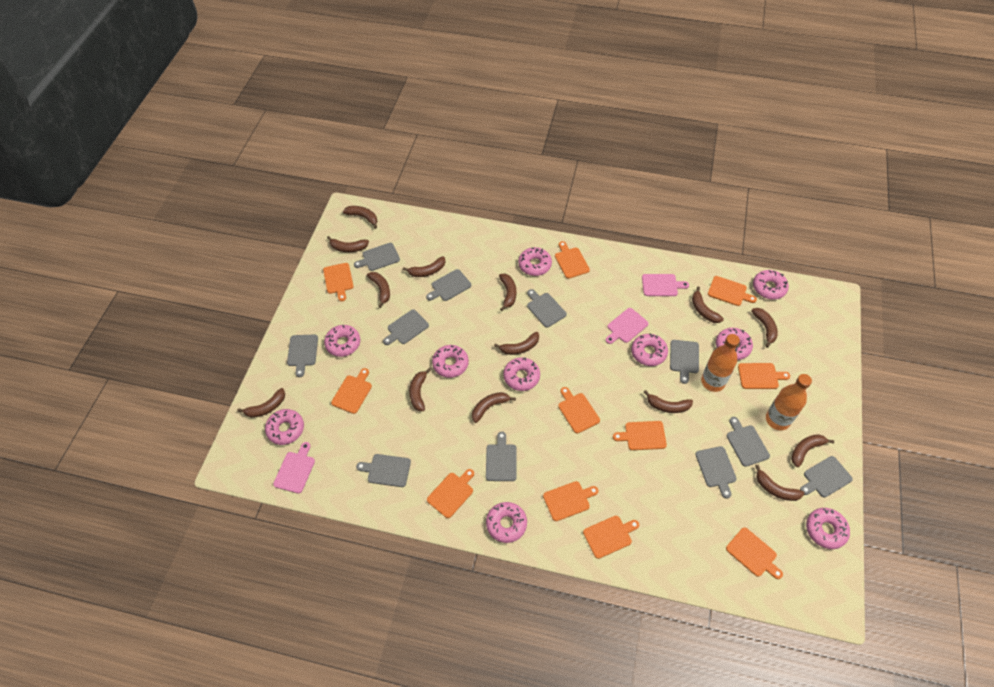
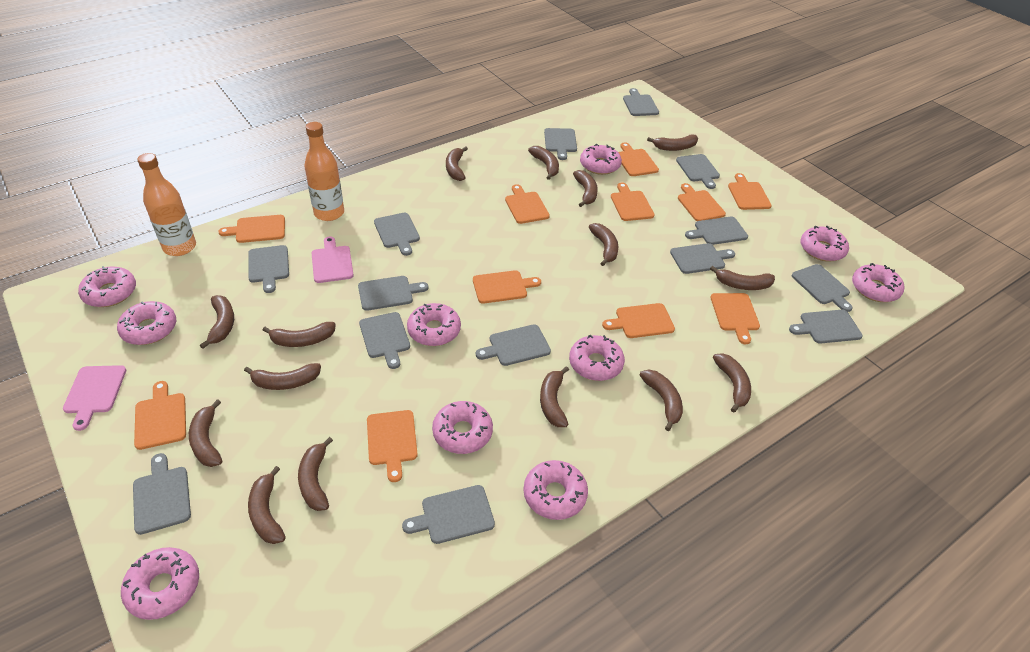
brown banana: [237,388,285,418] [327,236,369,252] [343,206,377,229] [367,272,390,308] [403,256,446,277] [409,368,431,411] [472,392,516,423] [494,332,539,355] [499,274,516,311] [644,390,693,413] [692,287,724,323] [751,308,778,348] [755,465,804,501] [791,434,834,467] = 14 -> [189,399,222,467] [200,295,234,349] [244,363,321,390] [248,466,286,544] [263,322,336,347] [298,437,333,511] [446,147,468,181] [528,146,559,180] [540,366,569,427] [573,170,598,207] [589,223,618,266] [640,370,683,431] [647,134,698,151] [710,266,775,290] [713,353,751,413] = 15
grey cutting board: [287,334,318,377] [354,243,400,271] [356,454,411,487] [383,309,429,345] [426,269,471,301] [486,432,517,481] [527,289,567,327] [670,340,699,384] [695,446,737,499] [727,417,770,467] [800,456,853,497] = 11 -> [133,453,191,535] [248,245,289,293] [358,276,428,311] [359,312,410,369] [374,213,420,256] [402,485,495,544] [476,324,551,366] [544,128,577,160] [623,88,659,116] [670,243,735,274] [676,154,720,189] [685,217,748,245] [789,310,863,344] [792,264,853,312] = 14
pink cutting board: [273,442,315,493] [606,308,649,344] [642,274,689,296] = 3 -> [63,365,126,431] [312,236,354,283] = 2

